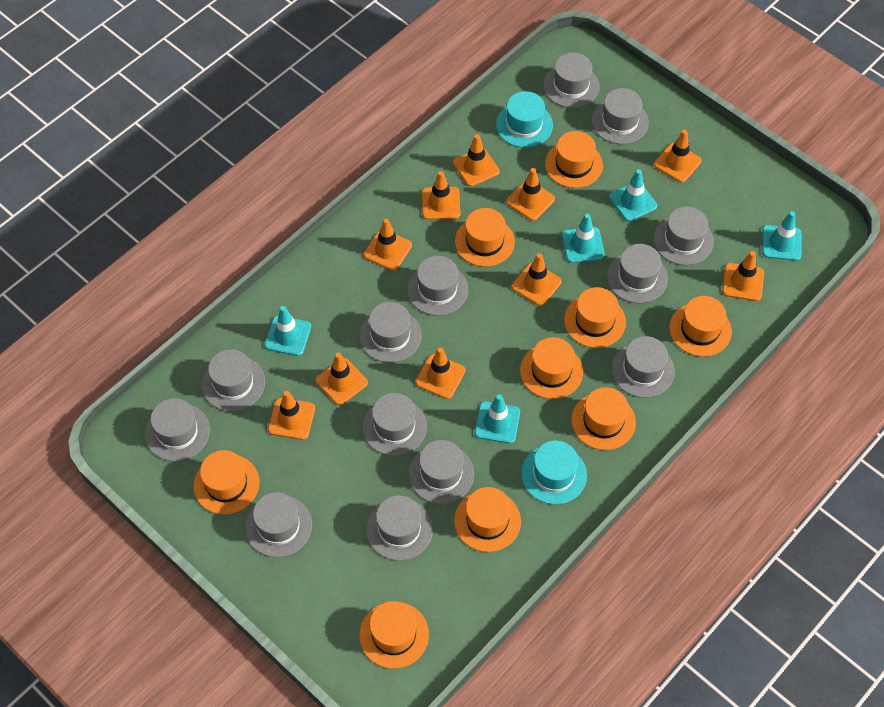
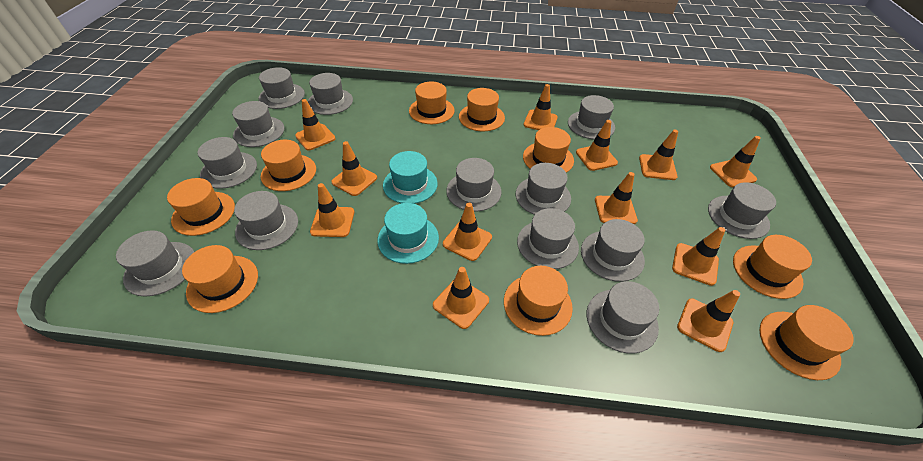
orange traffic cone: [268,391,315,440] [315,353,368,405] [364,219,412,271] [415,347,466,399] [422,171,460,220] [453,134,500,186] [506,168,555,221] [512,253,561,306] [654,130,701,182] [722,251,764,301] = 10 -> [295,99,336,150] [310,183,354,237] [331,141,377,196] [433,267,489,329] [443,203,492,261] [524,84,558,130] [576,120,618,171] [595,172,638,224] [639,130,678,180] [672,227,725,286] [677,290,740,352] [710,136,761,187] = 12
turquoise traffic cone: [265,306,311,356] [475,394,520,443] [562,214,605,263] [609,169,657,222] [762,211,802,261] = 5 -> none = 0

